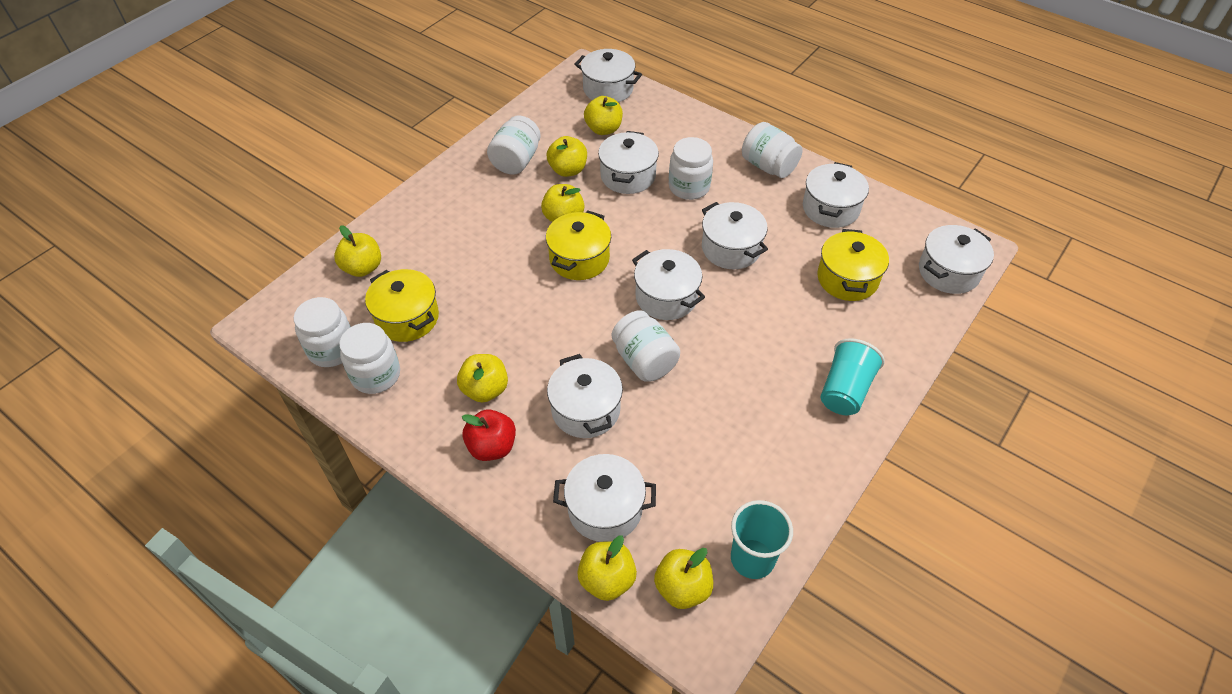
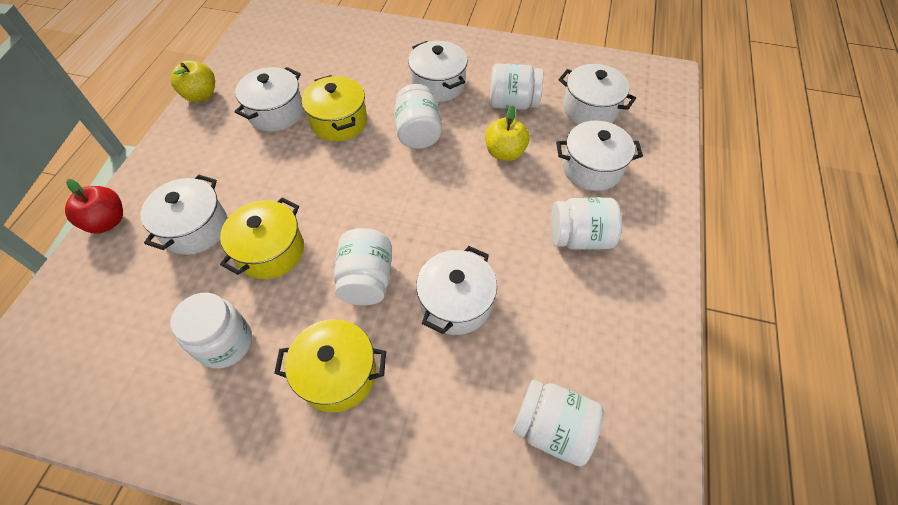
turquoise cup: [731,500,793,579] [820,338,885,415] = 2 -> none = 0
white pot: [547,354,623,438] [553,454,656,542] [574,49,642,102] [598,131,659,194] [632,249,705,320] [702,202,768,269] [803,162,869,228] [919,225,994,294] = 8 -> [140,174,227,255] [235,67,304,132] [408,41,468,102] [416,246,497,335] [556,121,643,191] [559,64,636,124] = 6
yellow apple: [334,225,381,277] [457,354,508,403] [541,184,584,222] [547,136,587,177] [577,535,637,601] [584,96,623,135] [654,548,713,609] = 7 -> [171,60,215,102] [485,106,530,161] = 2

